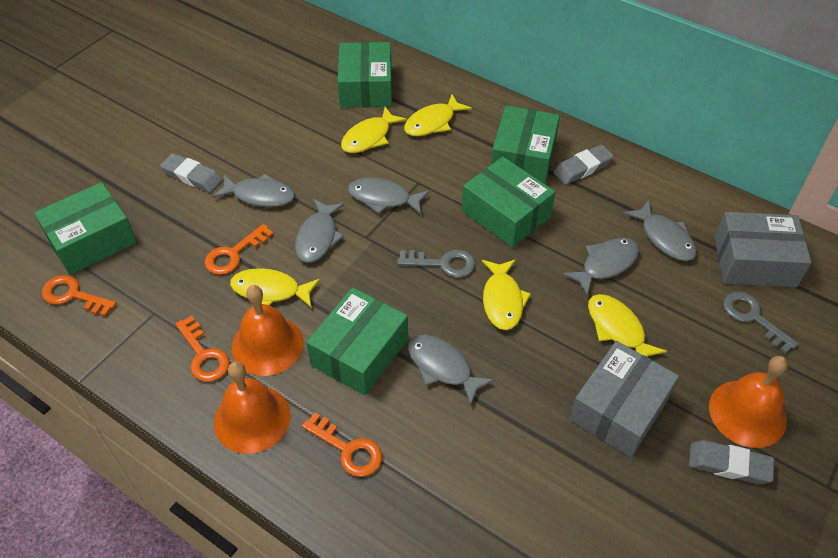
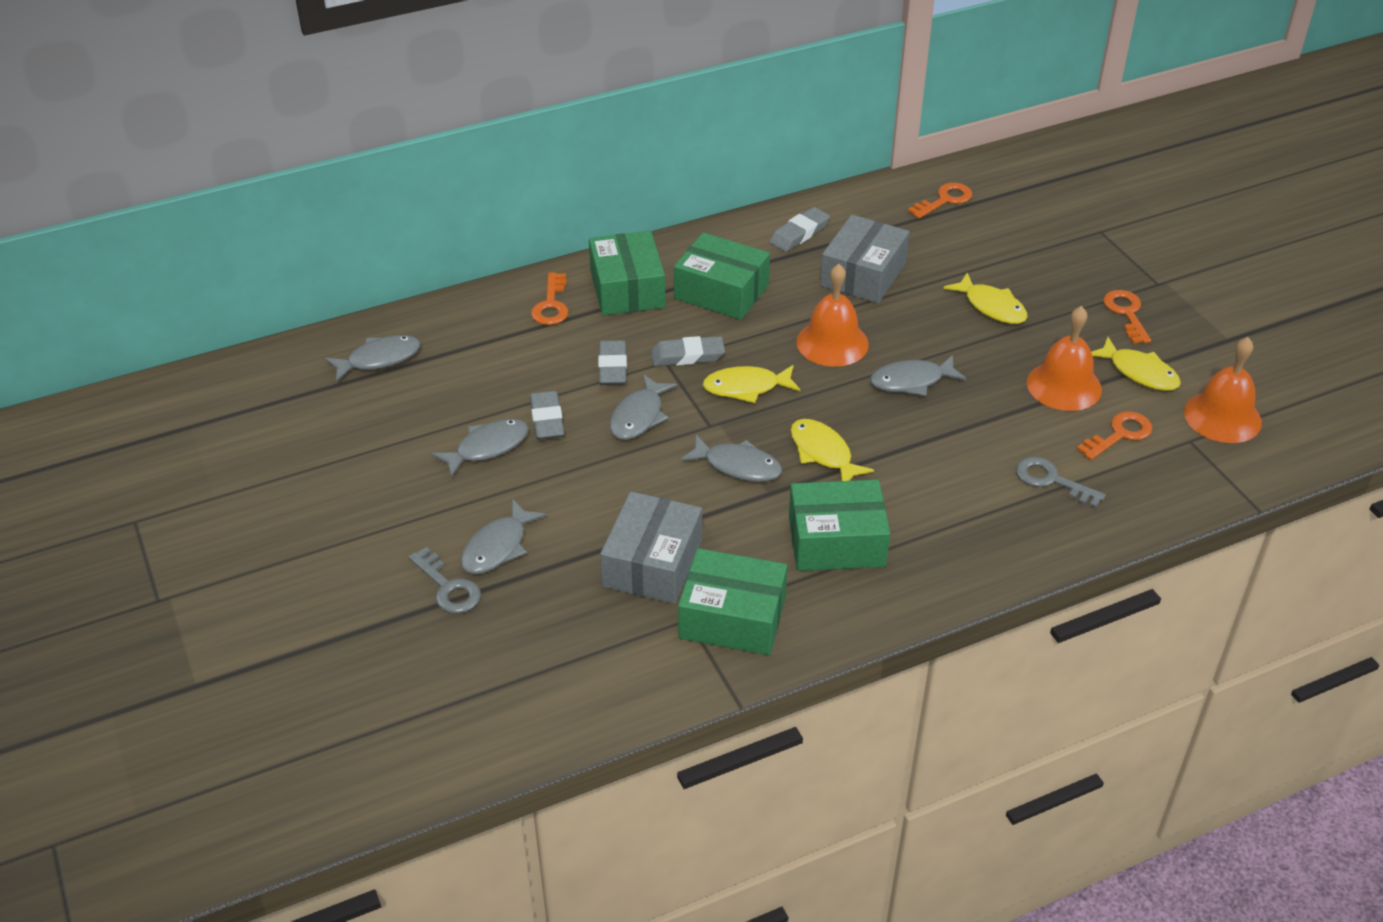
green box: [34,182,137,275] [306,287,408,395] [337,42,392,108] [462,157,555,248] [491,105,560,184] = 5 -> [589,231,666,315] [674,232,770,320] [678,548,788,655] [789,479,890,571] = 4
grey eraser: [160,153,222,193] [553,144,614,185] [689,440,774,484] = 3 -> [530,391,564,440] [598,340,627,385] [651,336,725,366] [770,207,830,252] = 4
yellow fish: [230,268,320,307] [341,107,407,153] [404,94,472,136] [482,259,531,330] [588,294,667,357] = 5 -> [703,365,800,403] [791,419,874,481] [943,273,1027,324] [1091,337,1181,391] = 4

